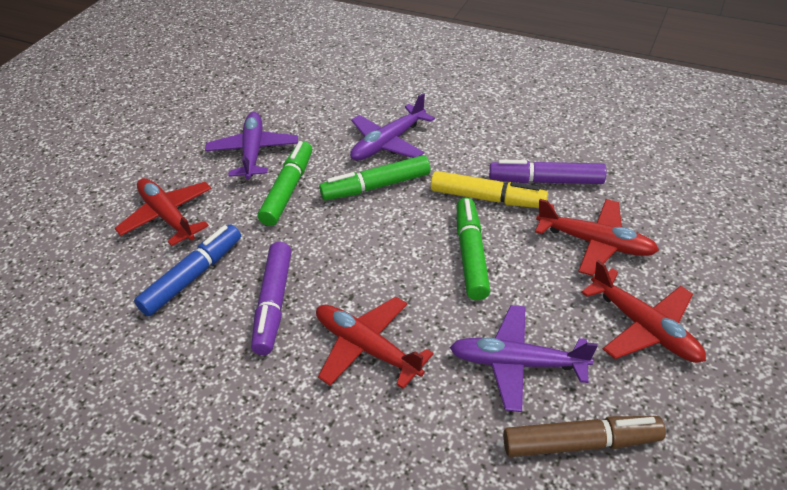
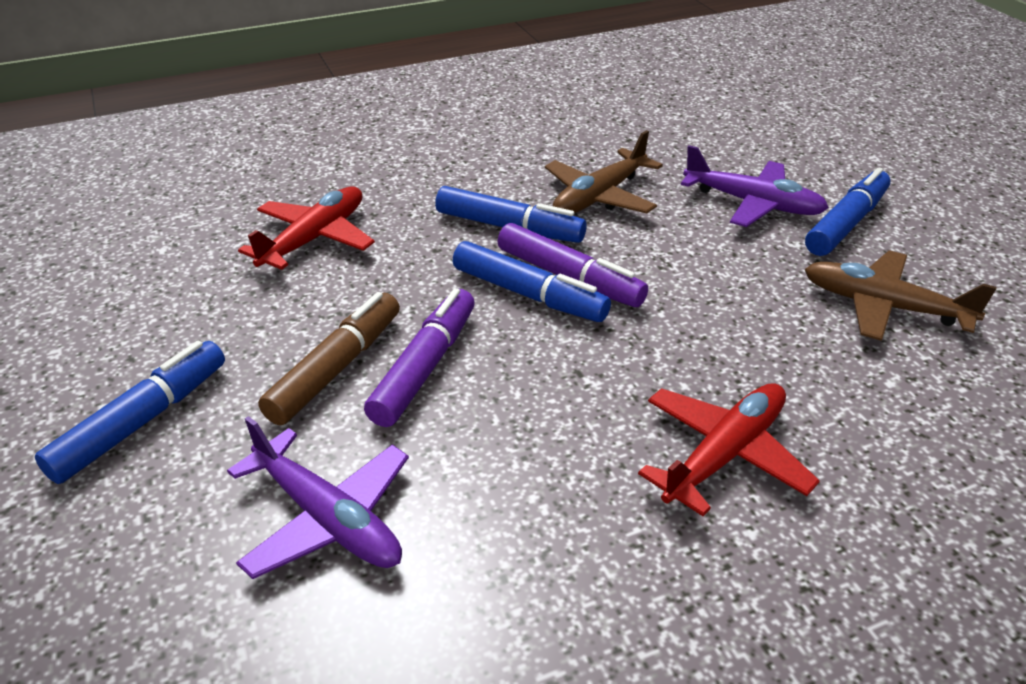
blue marker: [134,224,241,316] = 1 -> [35,341,225,484] [435,186,587,243] [453,241,611,322] [805,168,891,256] = 4
brown plane: none = 0 -> [545,130,663,213] [805,250,997,341] = 2
green marker: [258,141,312,226] [319,155,430,201] [457,198,490,300] = 3 -> none = 0
purple plane: [205,112,298,179] [350,93,435,161] [449,305,597,412] = 3 -> [227,416,409,579] [681,145,829,227] = 2
red plane: [114,178,212,246] [316,297,433,389] [535,199,659,276] [581,260,706,363] = 4 -> [238,187,375,270] [638,383,820,516] = 2
yellow marker: [431,171,548,208] = 1 -> none = 0

